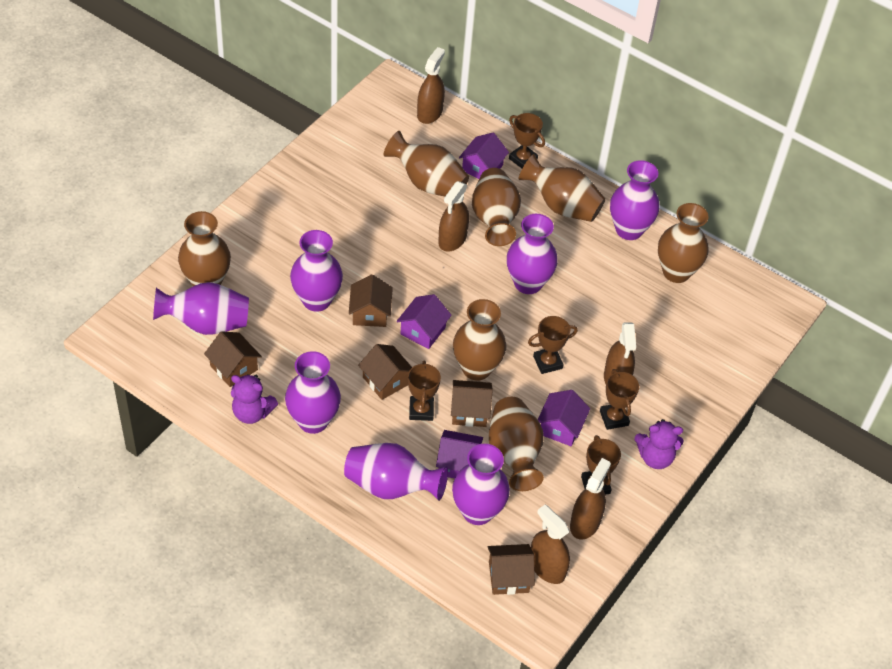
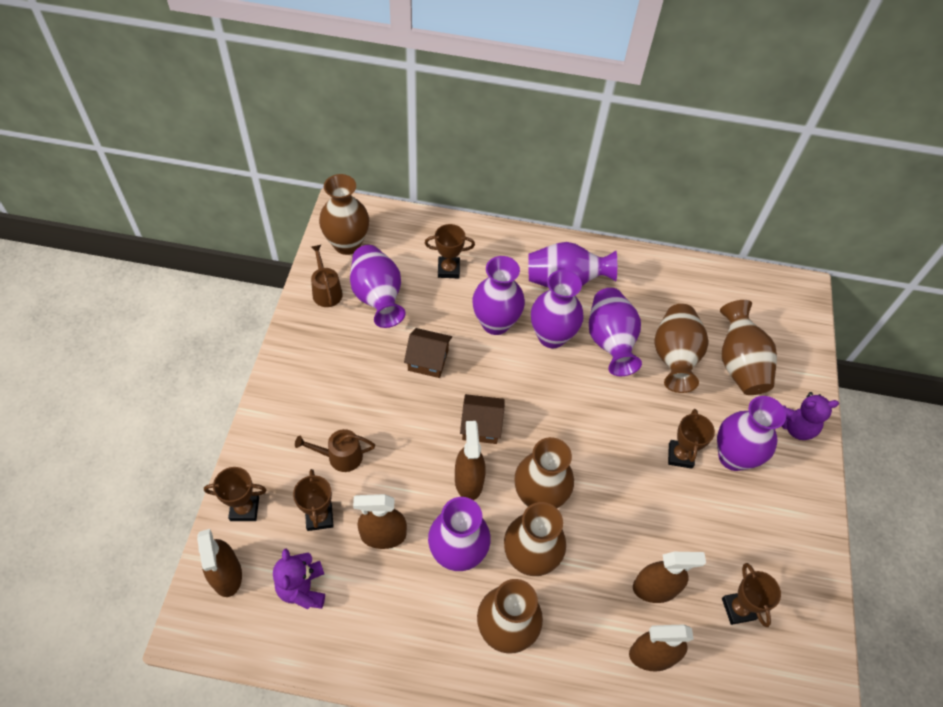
brown house: [204,331,262,387] [349,274,393,327] [358,344,412,400] [451,380,493,427] [488,544,535,595] = 5 -> [404,328,452,378] [460,394,505,444] = 2
brown vase: [178,211,231,286] [384,131,469,196] [453,299,507,381] [472,168,521,246] [489,397,544,491] [518,154,606,222] [658,203,709,283] = 7 -> [319,174,369,255] [477,579,543,654] [504,502,566,576] [515,437,574,508] [654,304,709,393] [720,300,777,395] = 6
brown watering can: none = 0 -> [295,429,375,472] [311,245,343,307] = 2
purple house: [396,294,452,349] [436,430,483,478] [459,133,509,179] [538,390,590,446] = 4 -> none = 0

